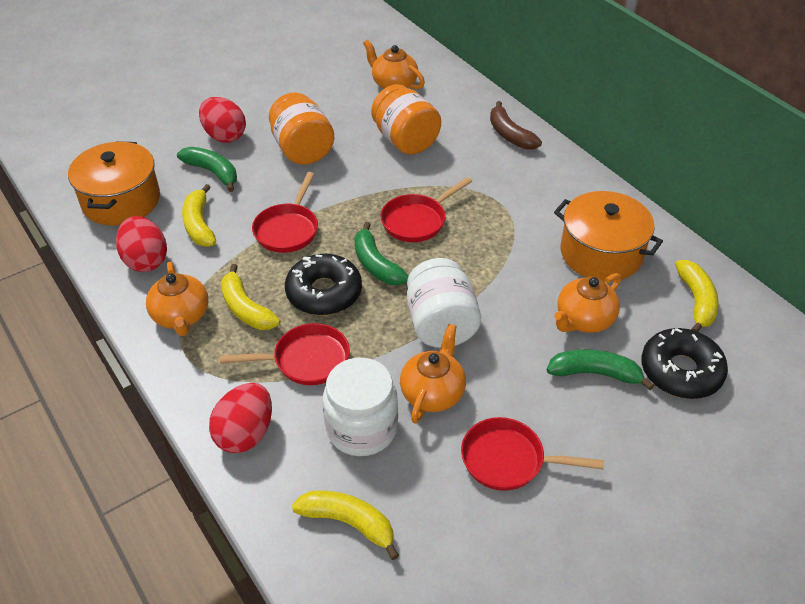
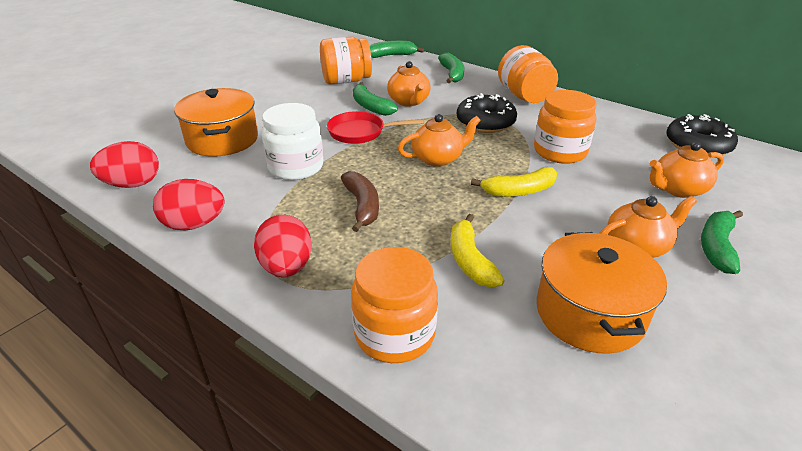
green banana: [177,147,237,192] [354,222,409,285] [547,349,654,390] = 3 -> [353,82,398,116] [370,41,424,58] [438,53,464,83] [701,210,743,274] = 4
orange jar: [269,93,334,165] [371,84,441,155] = 2 -> [320,37,372,85] [351,247,438,363] [498,45,558,103] [534,90,596,164] = 4
red pan: [220,323,350,385] [252,172,318,253] [381,177,472,242] [461,417,604,491] = 4 -> [327,111,423,144] = 1
white jar: [323,358,398,456] [407,258,481,348] = 2 -> [261,103,323,180] = 1
yellow banana: [182,184,216,247] [221,264,280,330] [292,490,399,560] [675,260,719,332] = 4 -> [451,214,505,288] [471,167,557,197] = 2

